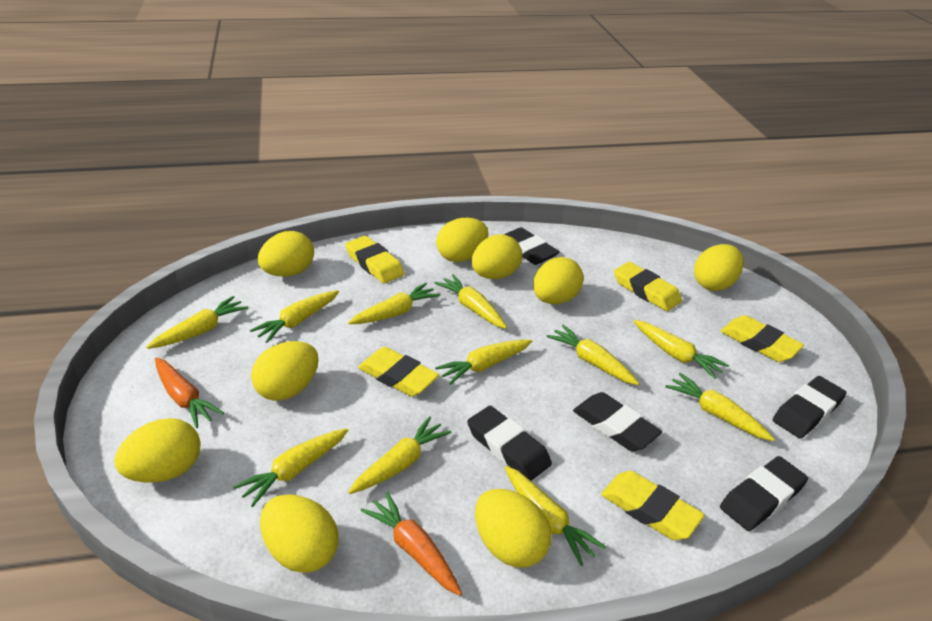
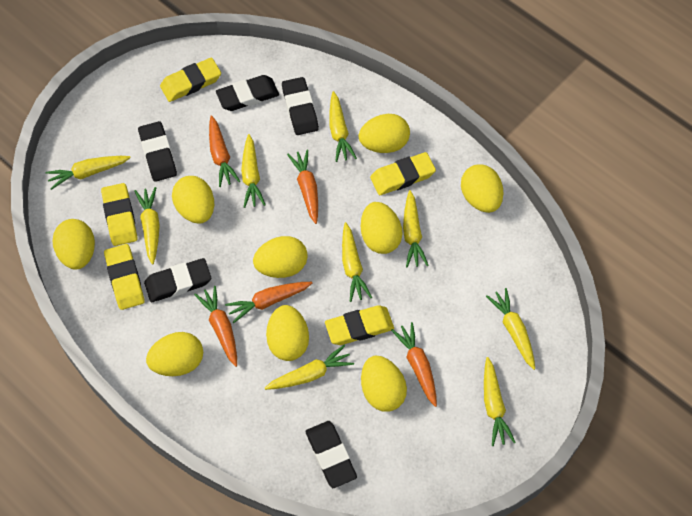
orange carrot: [155,357,224,428] [360,492,462,596] = 2 -> [194,286,237,367] [209,116,240,187] [225,282,312,324] [287,150,318,224] [391,322,437,407] = 5
yellow carrot: [146,296,248,349] [233,428,348,507] [250,290,339,343] [348,283,440,324] [348,416,452,494] [434,274,507,329] [435,340,533,385] [505,466,606,566] [547,325,639,385] [634,320,729,379] [665,373,775,441] = 11 -> [46,156,131,190] [135,187,160,264] [241,134,266,208] [265,344,354,390] [330,91,357,162] [342,222,372,302] [403,190,429,267] [484,357,516,446] [486,288,535,370] = 9

